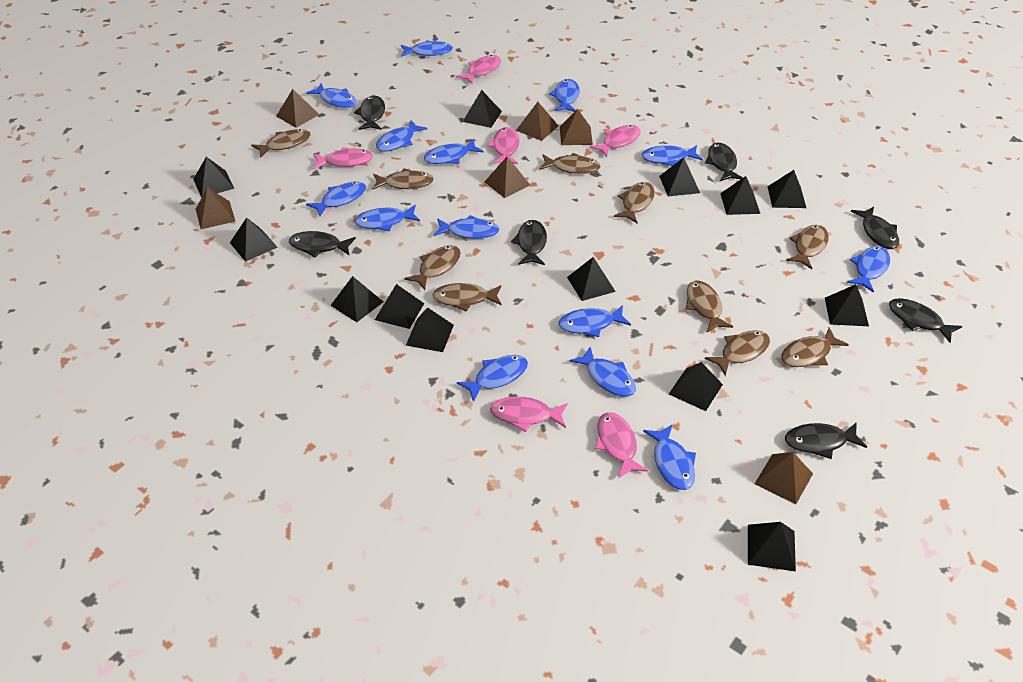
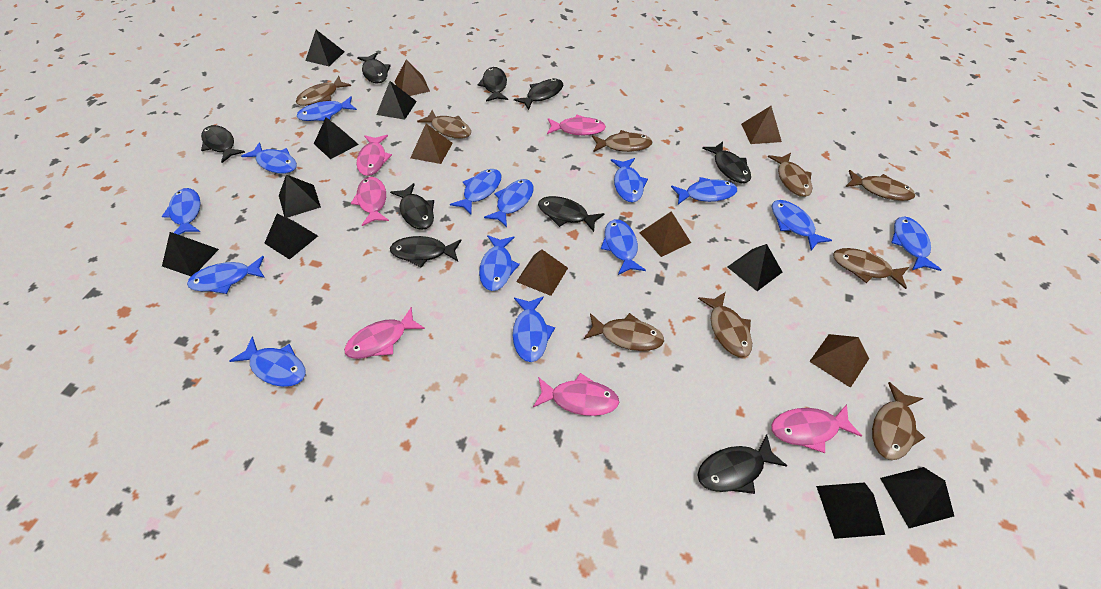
black fish: [289,231,356,257] [354,96,385,130] [511,220,547,265] [705,143,743,181] [785,423,867,459] [851,207,899,249] [889,298,962,343] = 7 -> [201,125,245,163] [357,53,391,84] [390,183,434,230] [390,236,462,267] [478,67,508,102] [514,79,563,110] [538,196,605,232] [698,434,787,494] [702,142,751,183] = 9
black pyramid: [193,157,234,198] [230,218,278,262] [330,276,383,322] [375,284,424,329] [406,307,454,352] [463,90,502,128] [567,257,616,301] [659,157,700,196] [669,362,723,411] [720,176,760,215] [748,522,796,571] [767,170,806,208] [825,284,869,326] = 13 -> [162,232,219,276] [264,214,318,260] [279,174,321,218] [305,30,345,66] [314,117,359,159] [376,81,417,120] [728,244,782,291] [816,482,885,539] [880,467,954,528] = 9
brown fish: [251,129,311,158] [372,168,434,190] [404,245,461,290] [433,283,502,312] [539,153,601,174] [614,182,655,224] [685,281,733,333] [705,330,770,376] [781,328,849,367] [786,225,829,269] = 10 -> [296,76,351,106] [417,110,471,139] [584,313,664,351] [592,130,653,152] [698,292,752,357] [768,153,812,197] [833,248,909,289] [846,170,915,201] [872,382,925,460] = 9

